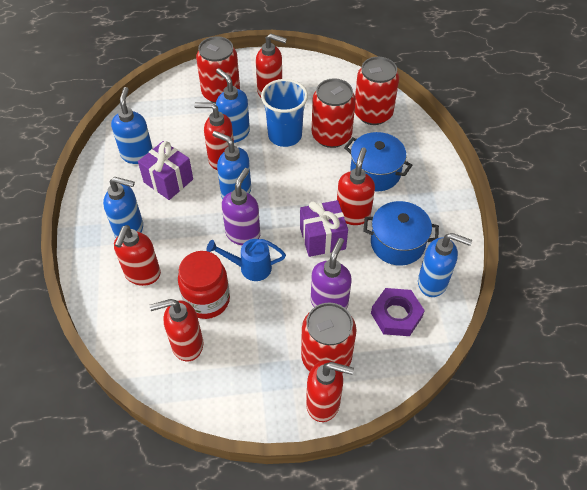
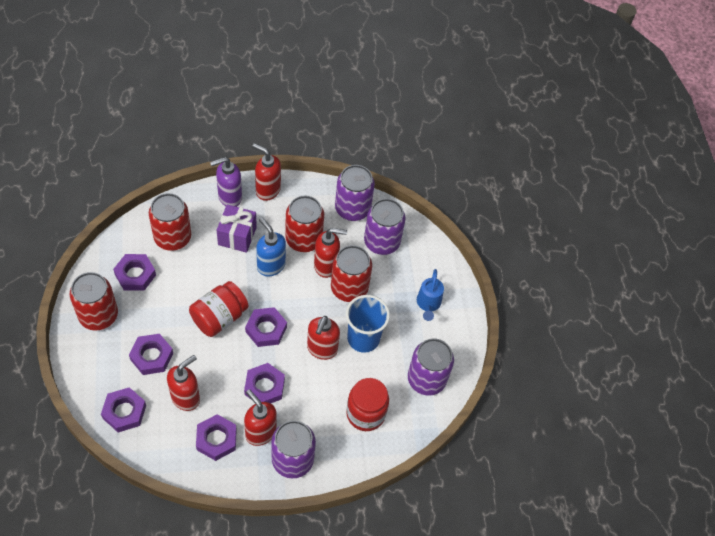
blue pot: [344,132,412,191] [363,201,439,266] = 2 -> none = 0
blue soap dispenser: [103,177,143,238] [111,87,153,164] [212,131,251,199] [216,68,250,143] [418,233,472,297] = 5 -> [256,217,286,277] = 1
purple can: none = 0 -> [271,420,316,478] [335,165,375,221] [364,199,406,255] [408,338,454,396] = 4
purple gift: [138,141,193,200] [300,200,348,257] = 2 -> [217,204,257,253] = 1
purple nut: [371,288,425,336] = 1 -> [101,387,146,432] [113,254,156,291] [129,334,173,375] [196,414,237,461] [244,363,285,403] [245,307,287,347] = 6
purple soap dispenser: [222,168,260,245] [311,238,352,309] = 2 -> [210,157,242,207] = 1
red jar: [178,251,230,319] = 1 -> [189,281,249,337] [346,378,389,431] = 2
red soap dispenser: [114,225,161,286] [149,299,203,362] [194,102,234,170] [256,34,287,97] [306,360,354,422] [337,147,375,225] = 6 -> [167,355,200,411] [244,389,277,446] [252,144,281,201] [307,316,340,360] [314,228,347,278] = 5

